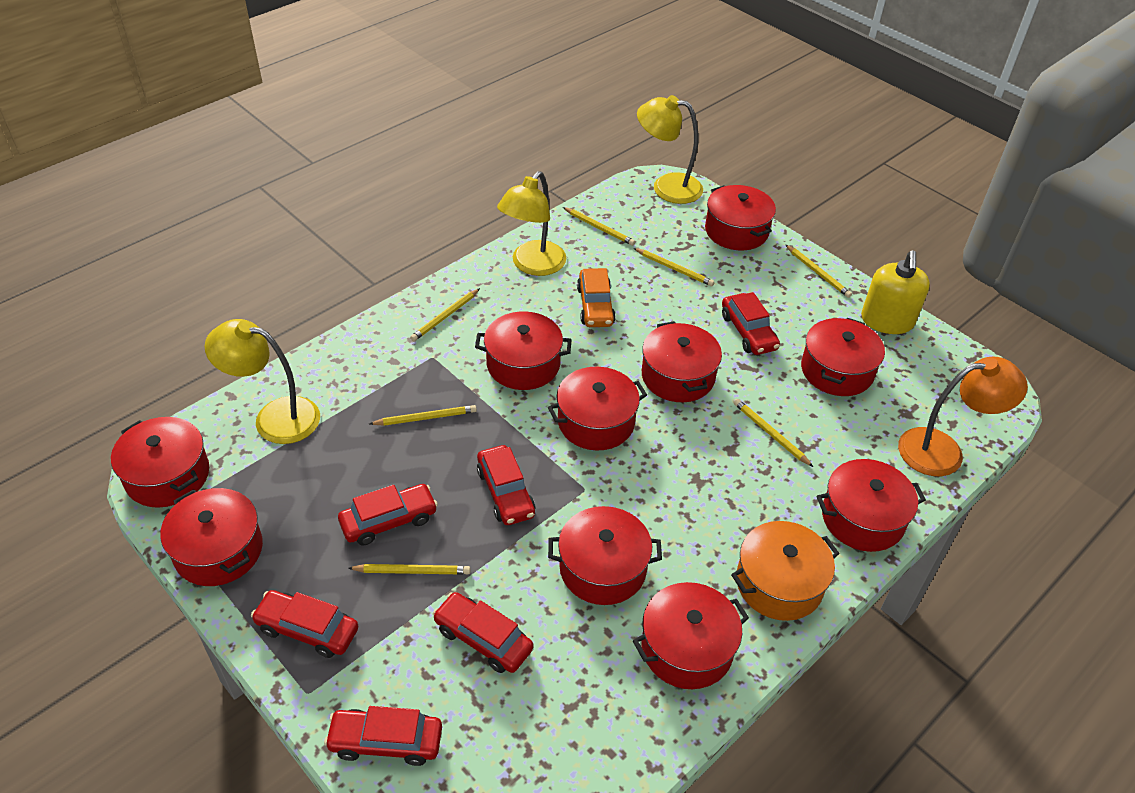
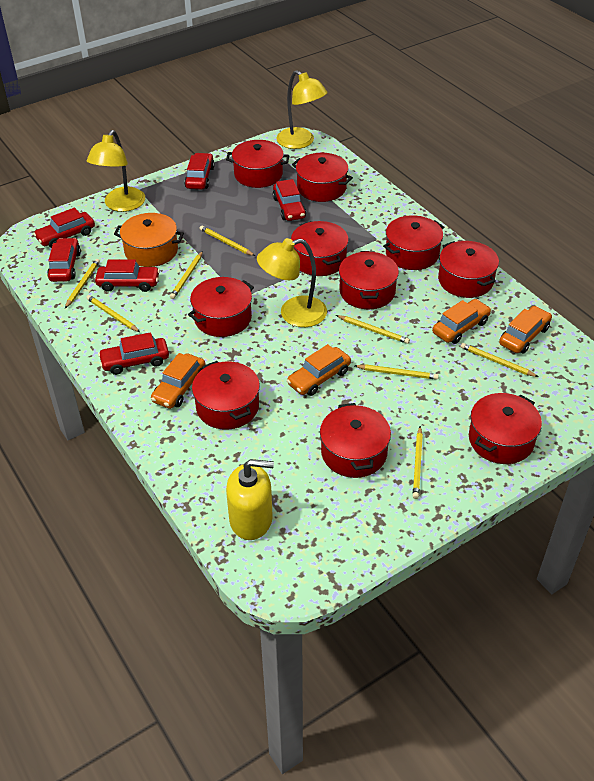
orange car: [577,268,616,327] = 1 -> [151,353,206,409] [287,344,351,396] [432,299,491,344] [499,306,552,354] = 4
orange lamp: [898,356,1028,476] = 1 -> none = 0
yellow pencil: [348,564,470,575] [369,405,477,426] [410,288,480,341] [563,207,635,246] [634,248,714,286] [733,399,813,467] [786,245,852,298] = 7 -> [65,259,100,308] [86,295,140,332] [170,251,203,299] [199,226,255,256] [336,315,410,344] [355,364,439,380] [413,426,423,499] [460,343,538,377] = 8

